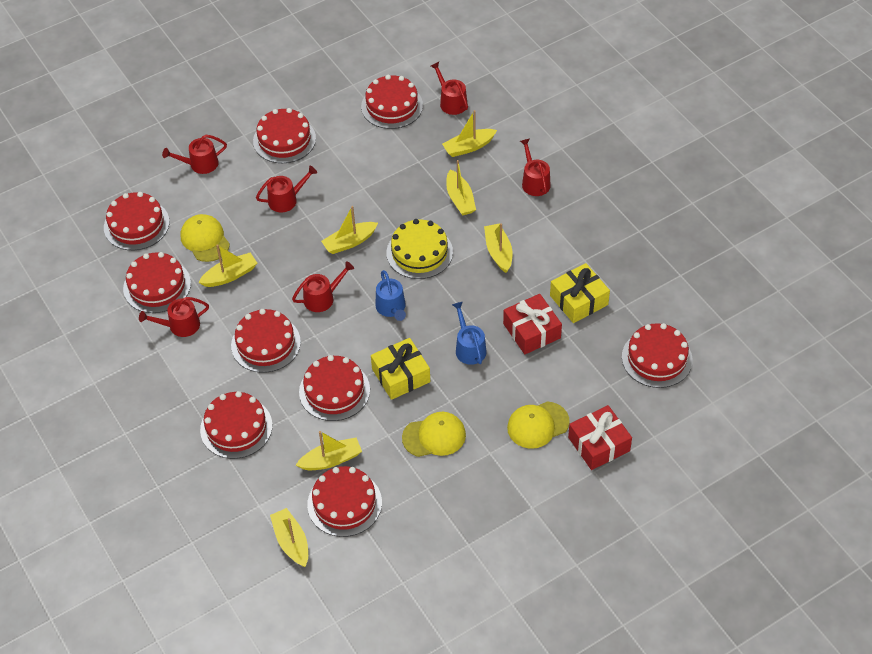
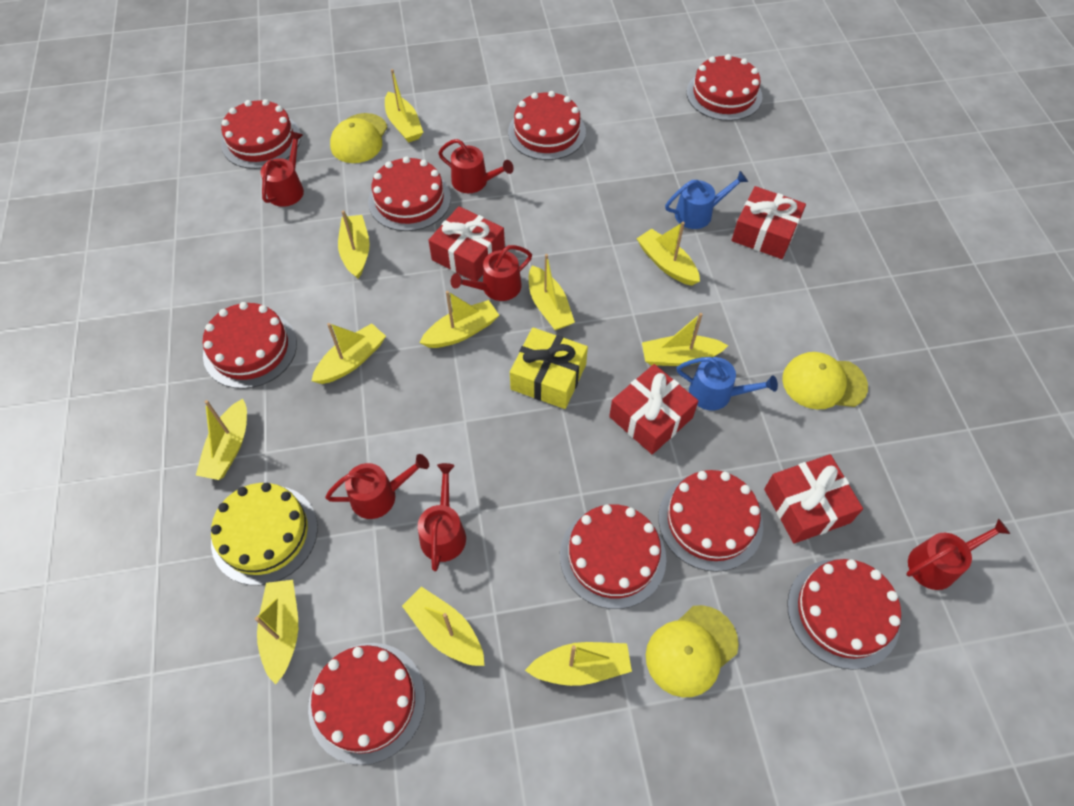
red gift: [503,294,562,354] [568,405,632,470] = 2 -> [428,206,505,281] [609,364,699,454] [732,186,806,259] [764,454,863,543] = 4
yellow boat: [198,245,257,287] [270,508,308,567] [296,431,362,470] [321,206,378,254] [442,110,497,157] [446,160,476,216] [484,223,513,273] = 7 -> [196,399,247,480] [255,580,298,684] [311,323,386,384] [338,210,370,279] [385,69,423,143] [402,586,485,666] [420,291,499,348] [525,642,632,686] [529,254,575,330] [636,222,700,286] [642,313,728,366] = 11
yellow gift: [371,338,430,400] [550,263,610,323] = 2 -> [510,327,588,409] = 1

